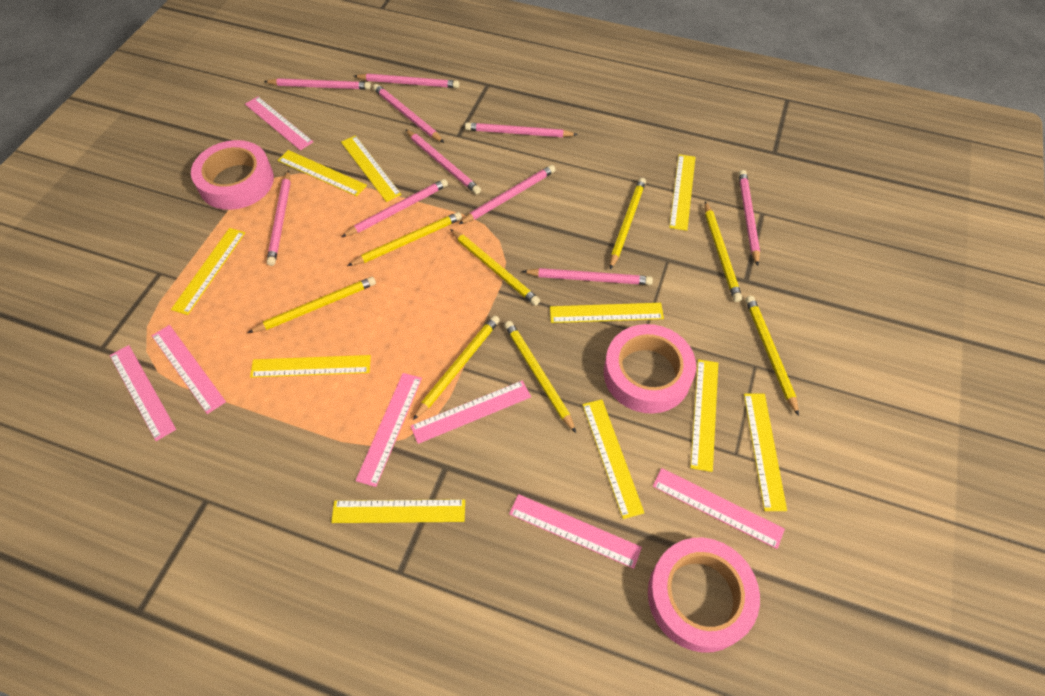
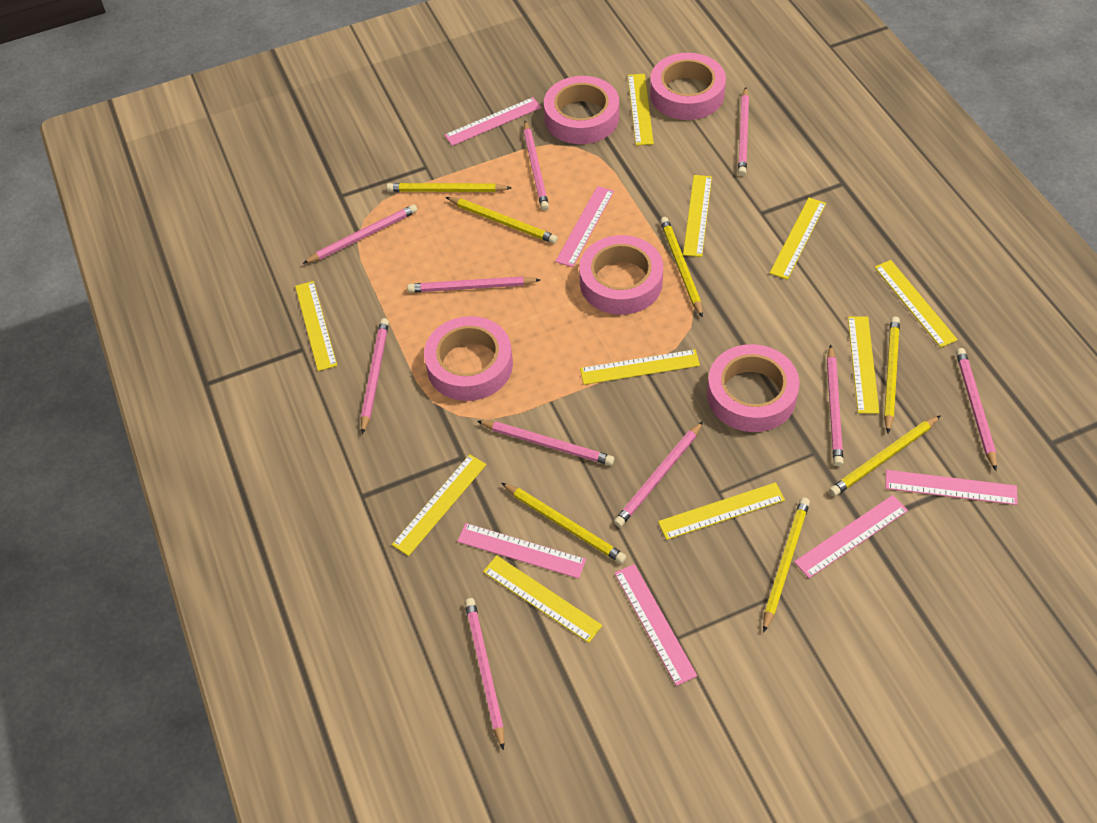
pink ruler: [110,345,176,441] [152,325,226,414] [245,97,313,150] [355,373,422,487] [410,380,531,444] [509,494,642,569] [653,468,785,549] = 7 -> [444,97,541,146] [457,523,586,579] [555,186,614,267] [614,564,697,686] [794,495,908,578] [885,470,1018,505] = 6
pink tape: [191,140,274,210] [604,324,696,414] [648,538,760,653] = 3 -> [424,316,513,401] [544,76,619,144] [579,235,663,315] [650,53,726,120] [707,344,800,432] = 5
yellow pencil: [248,277,376,333] [347,212,462,266] [413,315,500,420] [450,229,540,306] [504,321,576,433] [610,178,646,270] [705,201,742,302] [746,296,799,416] = 8 -> [386,183,512,192] [446,197,558,244] [502,483,627,564] [660,217,703,318] [763,497,810,633] [829,415,941,496] [884,317,900,433] = 7

